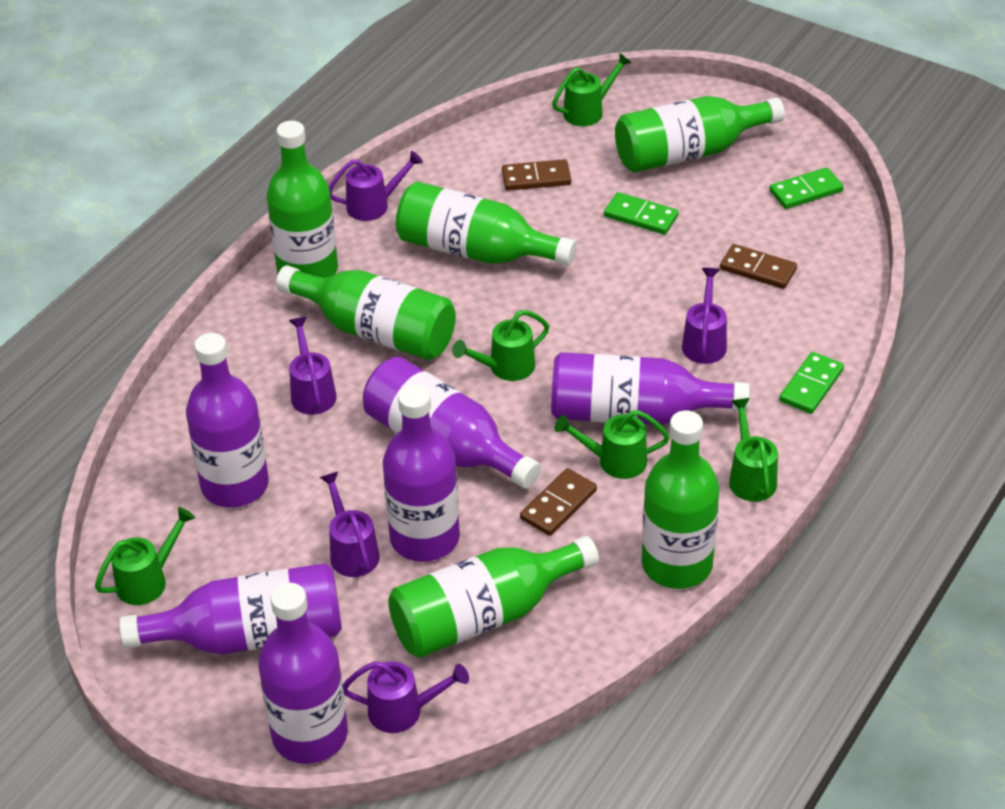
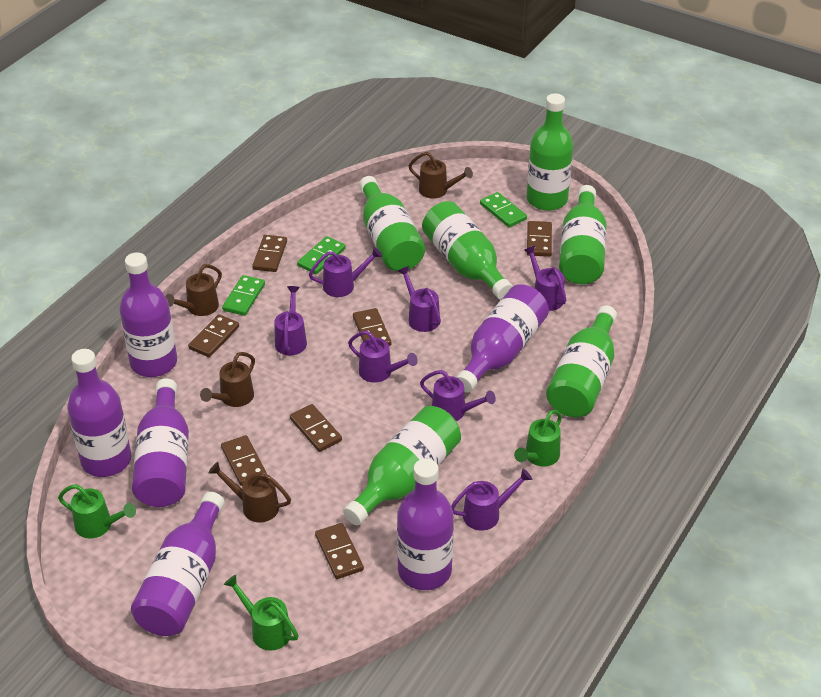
brown domino: [502,159,571,191] [520,468,597,536] [720,244,797,289] = 3 -> [188,314,239,357] [221,435,267,486] [252,235,287,272] [290,404,342,452] [315,523,364,579] [353,308,391,346] [527,221,552,257] = 7
brown watering can: none = 0 -> [165,264,222,316] [200,352,255,407] [209,462,291,522] [409,152,473,199] = 4
green watering can: [95,507,195,605] [452,310,549,381] [552,53,632,126] [555,410,670,479] [729,398,778,502] = 5 -> [58,484,136,538] [224,575,299,651] [514,410,562,467] = 3
purple watering can: [289,317,337,415] [319,472,379,577] [329,151,423,221] [343,661,469,733] [682,268,727,364] = 5 -> [275,286,307,355] [309,247,382,297] [348,331,418,383] [398,266,441,332] [420,370,496,421] [451,469,532,531] [524,246,566,311] = 7

